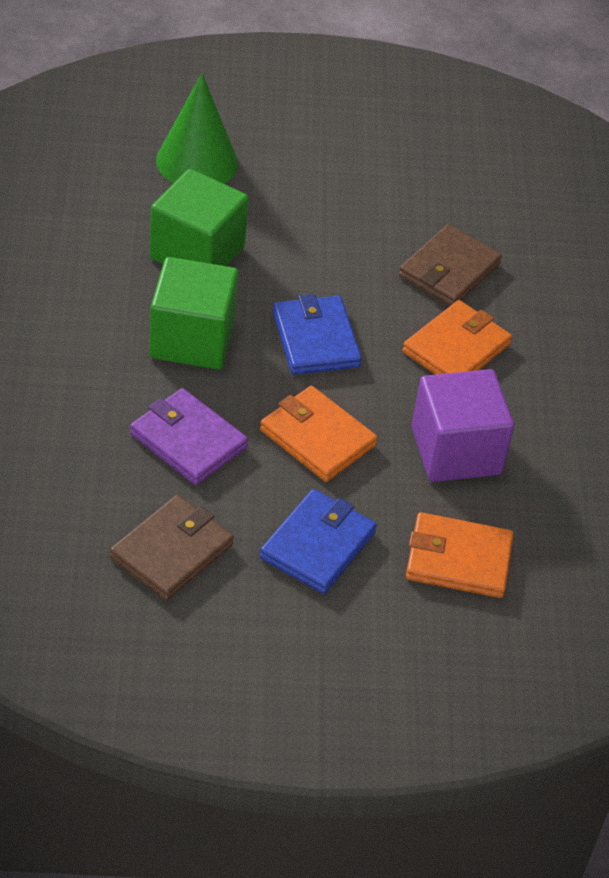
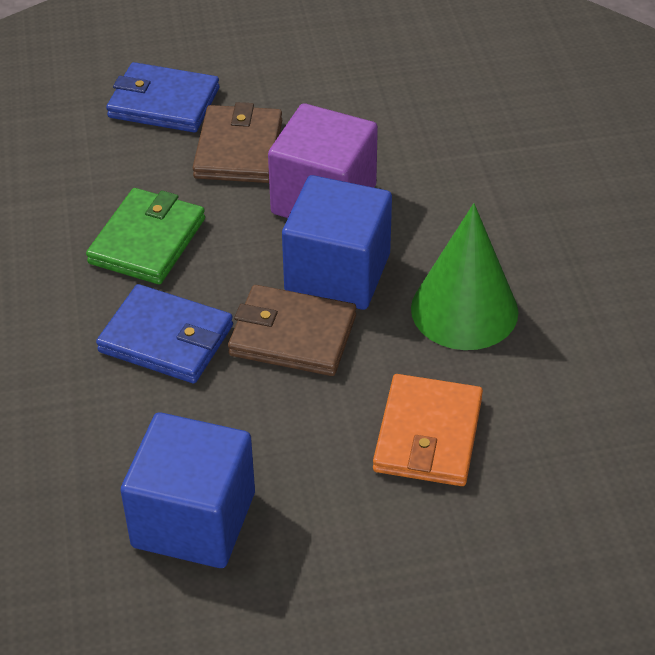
blue cube: none = 0 -> [121,412,255,568] [282,175,392,310] = 2
green cube: [149,169,249,266] [149,257,239,369] = 2 -> none = 0
green wallet: none = 0 -> [86,188,205,284] = 1
orange wallet: [260,386,377,482] [403,300,512,375] [406,512,514,598] = 3 -> [373,374,483,486] = 1
purple wallet: [130,388,248,485] = 1 -> none = 0

